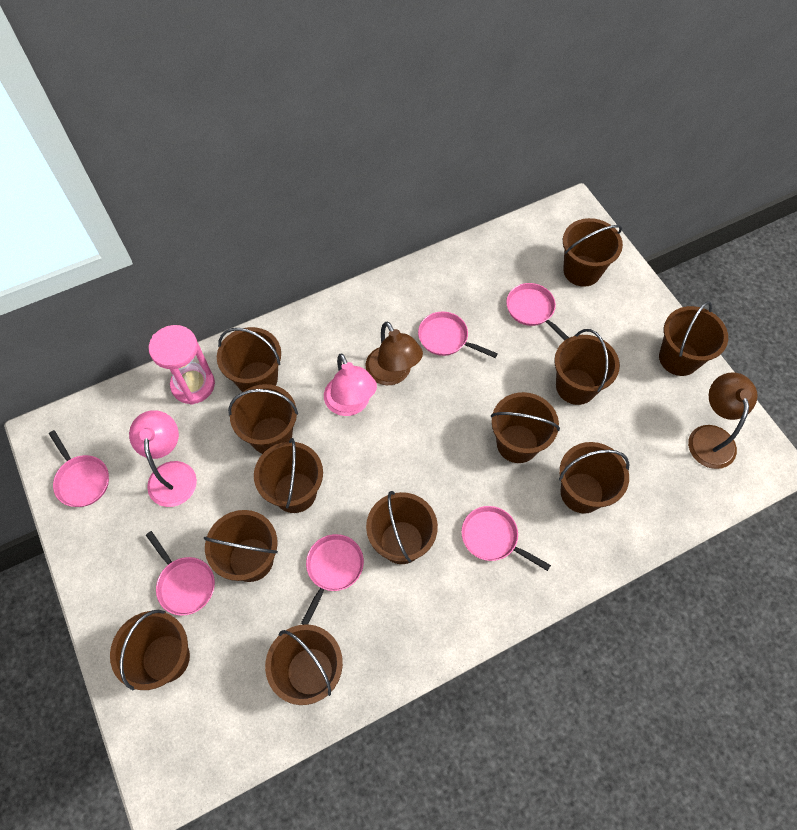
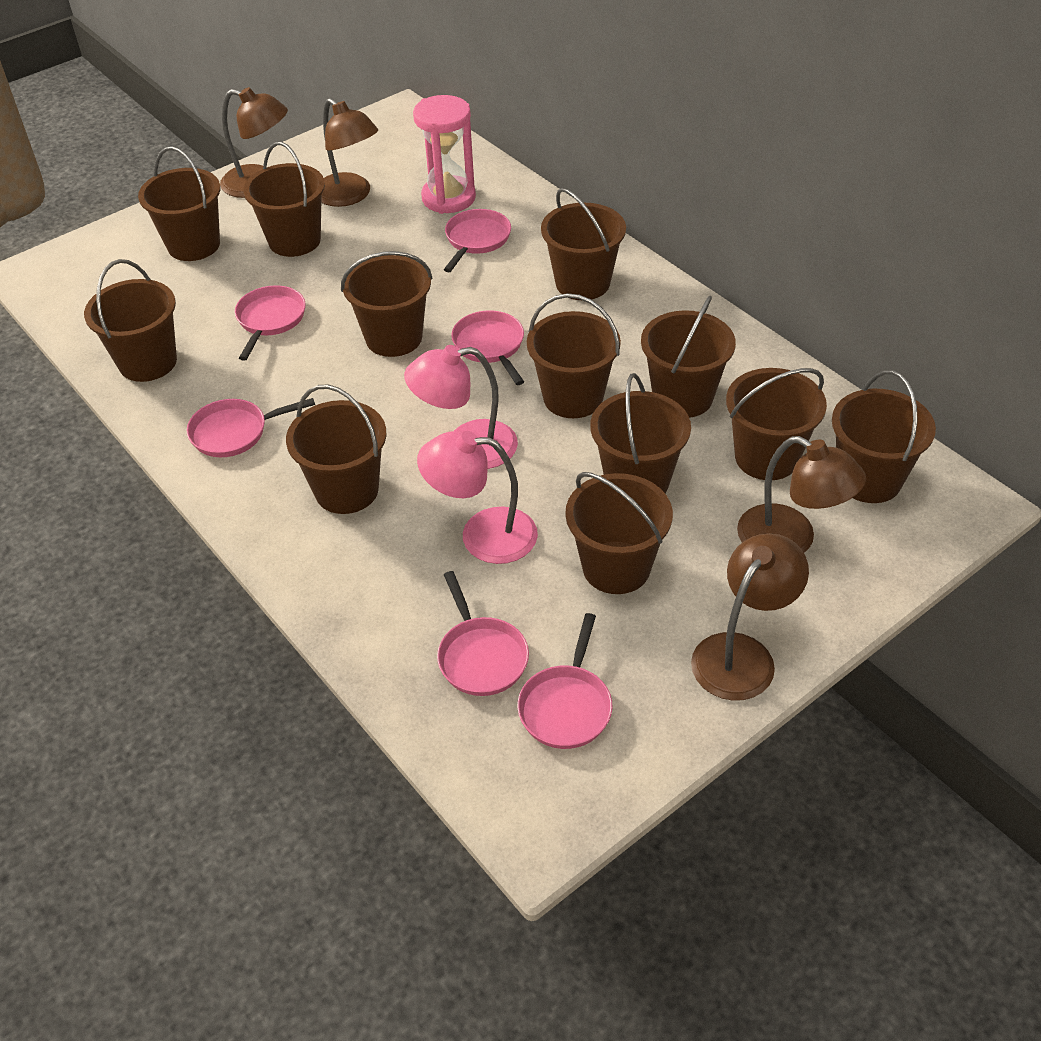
brown lamp: [365,321,423,385] [688,372,758,469] = 2 -> [220,87,288,198] [321,98,378,207] [691,533,809,701] [737,436,866,553] = 4

